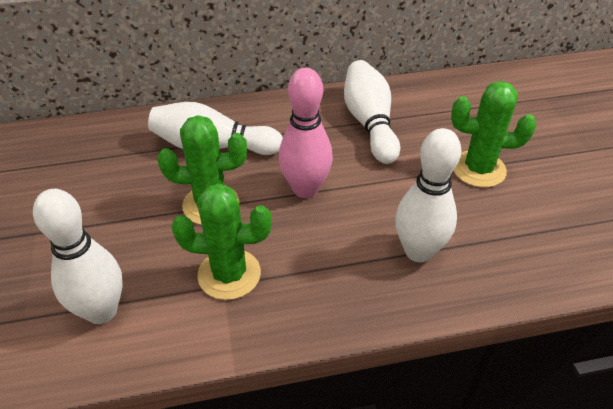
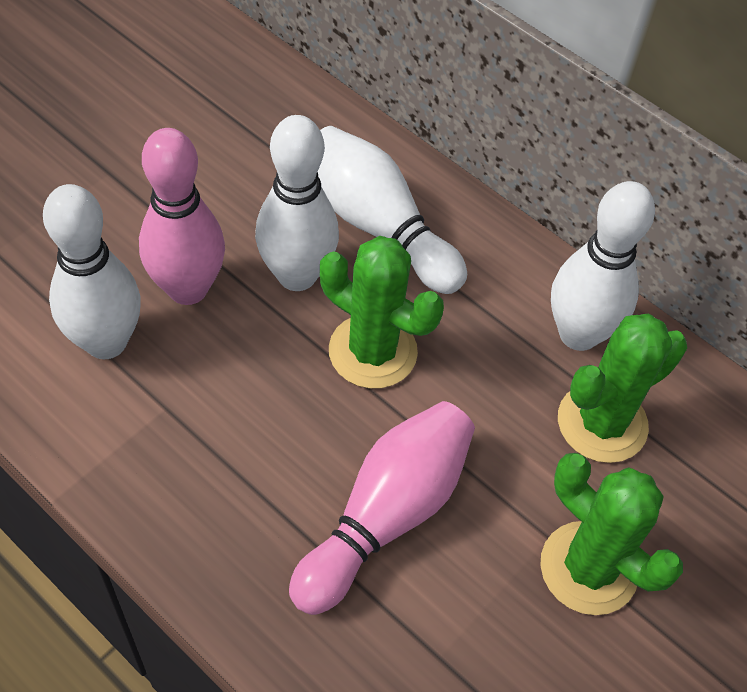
pink bowling pin: [279,68,333,198] = 1 -> [139,128,225,305] [289,401,475,615] = 2

